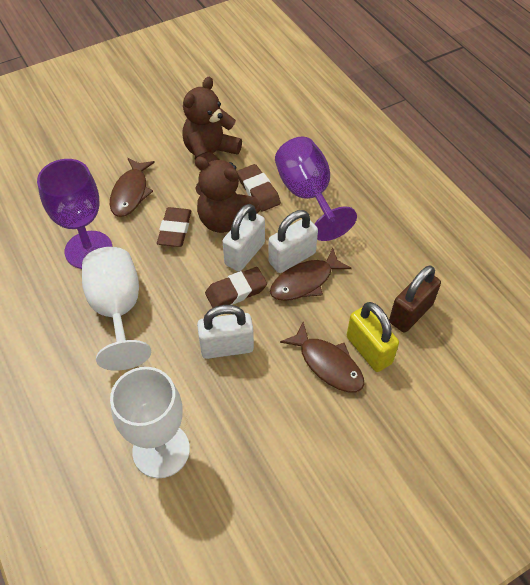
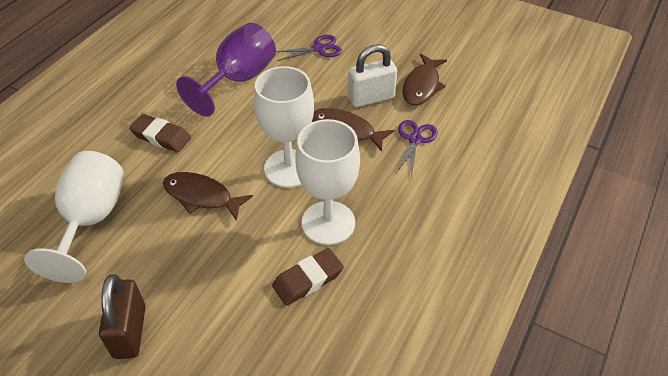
brown eraser: [157,207,191,247] [205,267,267,308] [237,164,281,212] = 3 -> [129,114,191,152] [272,248,344,306] = 2
brown teddy bear: [182,77,242,162] [195,157,260,233] = 2 -> none = 0
purple goblet: [37,159,112,269] [275,137,357,241] = 2 -> [176,23,276,117] = 1
purple scissors: none = 0 -> [276,35,342,61] [396,120,438,178] = 2
white goblet: [82,247,151,371] [110,367,190,478] = 2 -> [24,151,124,283] [254,66,314,188] [295,119,360,245] = 3
white padlock: [197,305,254,359] [223,204,265,272] [268,210,318,273] = 3 -> [348,44,397,107] = 1
yellow padlock: [347,302,399,372] = 1 -> none = 0

